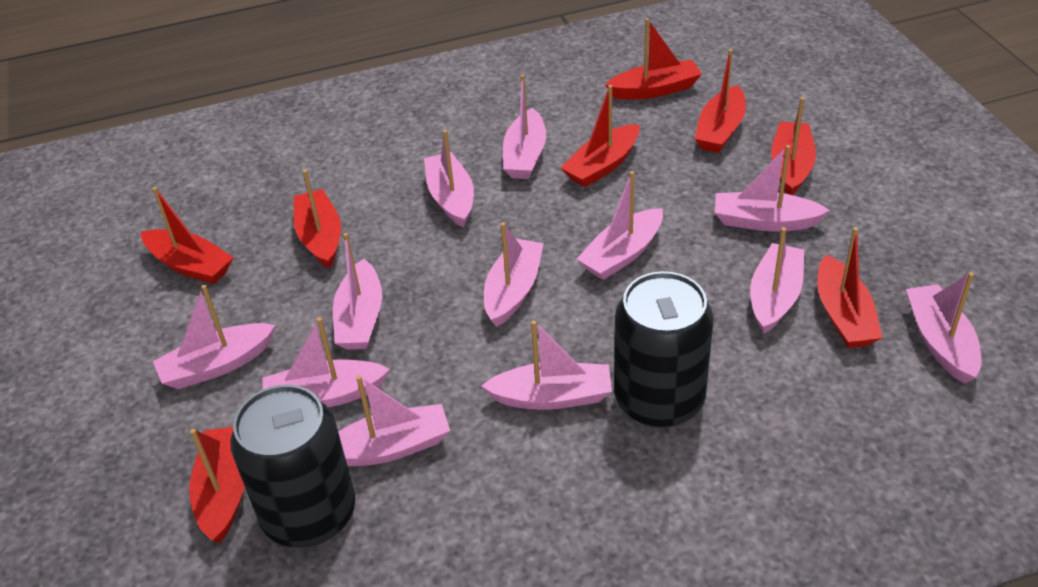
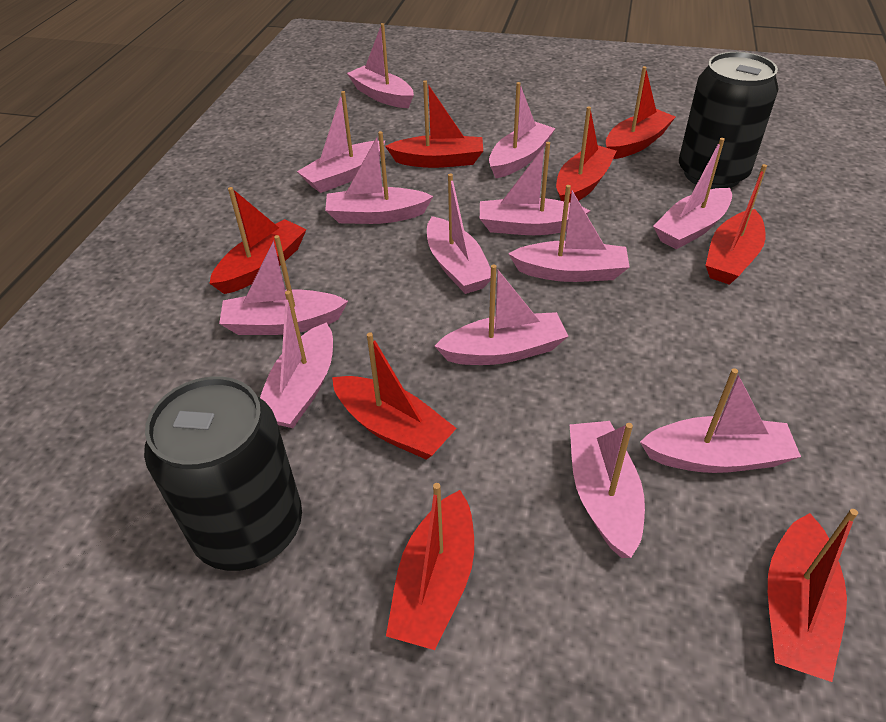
pink boat: [153,285,275,389] [263,317,390,407] [333,233,382,350] [338,375,450,466] [424,130,474,228] [482,320,612,410] [484,222,544,327] [503,74,546,179] [577,171,663,280] [715,145,830,232] [750,227,804,334] [906,272,982,384] = 12 -> [219,235,348,335] [260,291,333,428] [297,91,385,193] [325,131,433,224] [347,23,414,108] [427,173,491,294] [435,264,569,365] [480,142,590,235] [489,82,555,178] [508,185,629,282] [570,421,645,558] [640,369,801,473] [653,138,732,249] = 13

